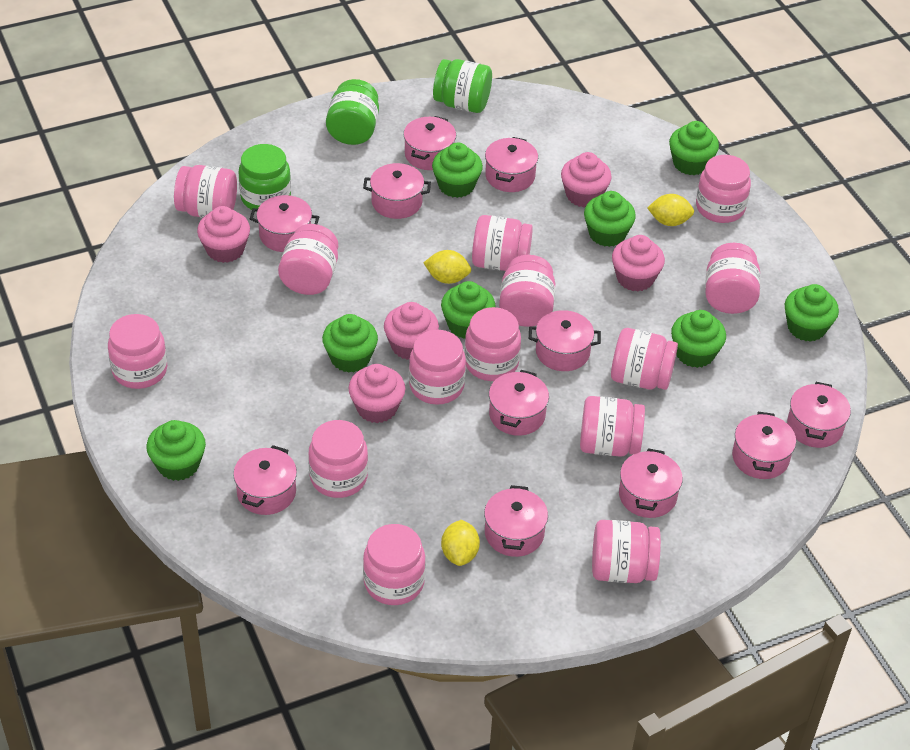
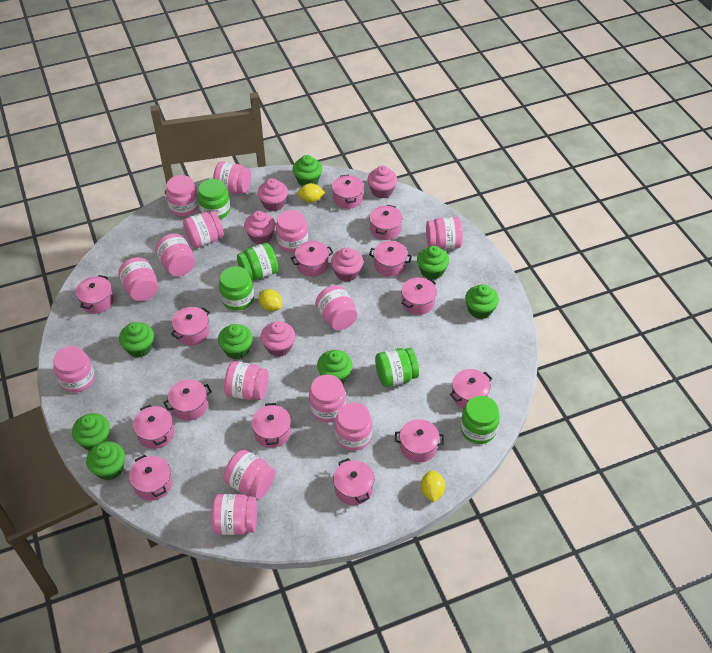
green jar: [238,144,291,212] [326,79,379,145] [433,59,492,113] = 3 -> [197,179,230,219] [219,266,254,311] [237,243,278,280] [375,348,419,387] [460,396,500,444] = 5
pink pot: [233,445,297,515] [250,195,319,252] [363,163,431,219] [403,116,456,170] [484,485,548,557] [485,137,538,192] [489,370,549,436] [529,310,601,371] [619,448,683,518] [732,412,796,479] [787,382,851,448] = 11 -> [76,275,114,314] [129,455,172,501] [133,405,174,449] [163,379,212,421] [171,307,210,345] [251,403,291,448] [291,241,333,277] [332,175,364,209] [333,458,374,505] [369,205,402,240] [369,241,412,277] [395,419,444,463] [401,277,437,315] [450,369,492,409] = 14

